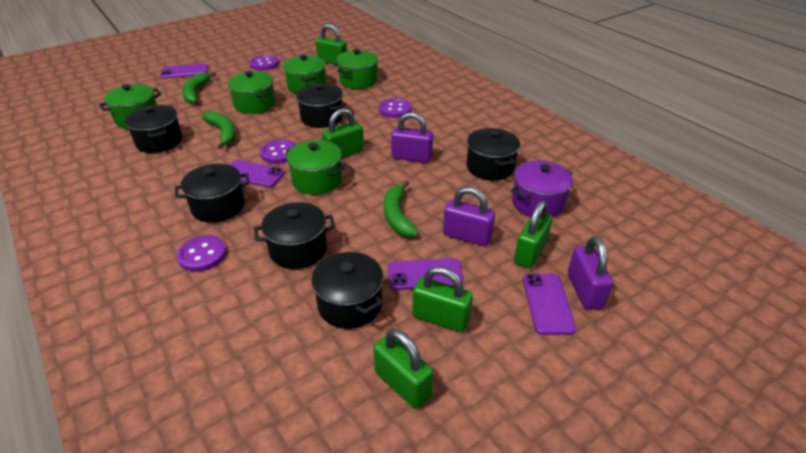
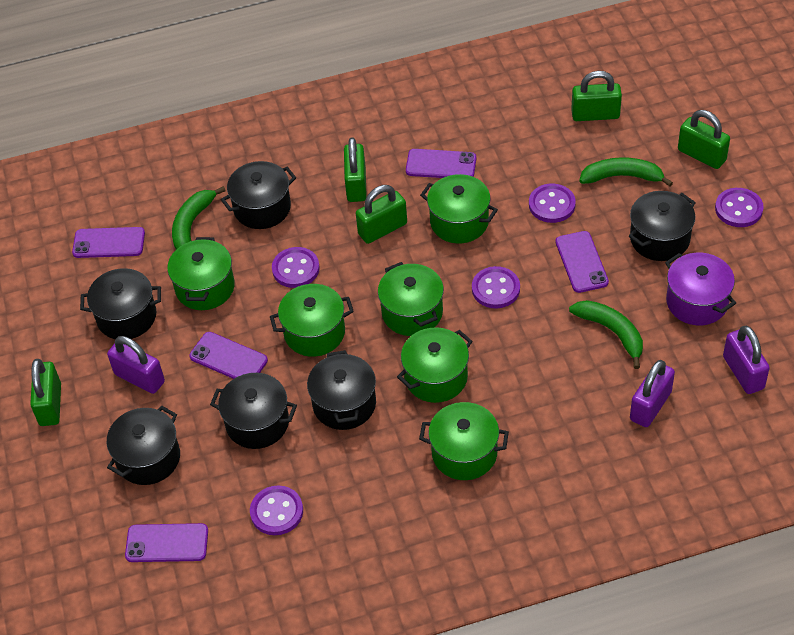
green pot: [99,84,161,129] [228,71,275,114] [283,55,326,94] [285,140,345,195] [337,49,378,89] = 5 -> [167,237,235,310] [270,284,354,357] [378,262,444,336] [397,327,473,403] [419,402,509,480] [420,174,498,243] = 6
purple button: [177,235,226,272] [249,55,279,71] [260,139,296,164] [379,98,412,118] = 4 -> [250,485,303,535] [272,247,320,288] [472,266,520,308] [529,184,576,223] [715,188,764,227] = 5
purple phone: [160,63,208,79] [230,160,285,188] [388,258,464,290] [523,274,576,335] = 4 -> [72,227,145,258] [125,523,208,562] [189,332,268,379] [406,149,476,178] [556,231,609,293] = 5

